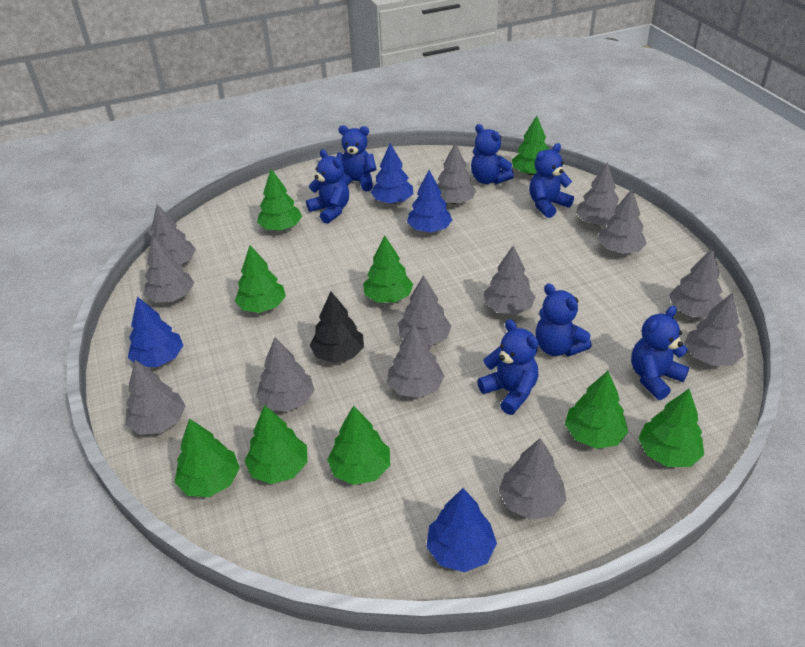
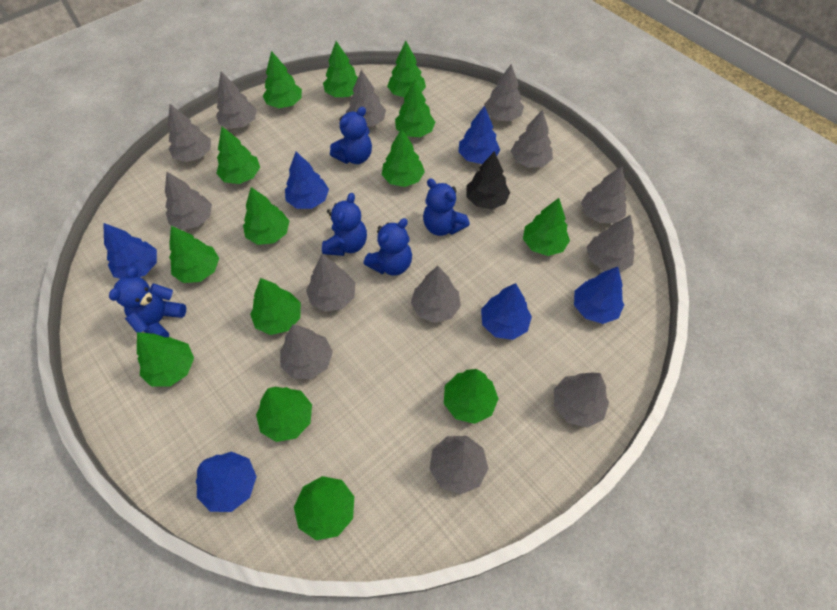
blue teddy bear: [306,149,349,224] [336,125,377,192] [471,124,514,184] [477,319,539,415] [529,143,574,218] [535,283,591,356] [631,306,690,400] = 7 -> [109,267,186,337] [322,193,367,256] [330,107,372,164] [363,218,412,276] [423,179,470,236] = 5
blue tree: [128,297,184,367] [371,143,413,204] [407,170,452,232] [426,488,497,572] = 4 -> [103,223,157,279] [196,452,257,512] [285,152,329,209] [458,106,500,164] [481,283,532,340] [574,267,624,324] = 6
green tree: [175,419,240,497] [235,245,286,313] [245,405,307,484] [257,169,302,230] [327,405,390,485] [363,236,413,303] [512,116,548,175] [565,371,628,449] [638,389,704,467] = 9 -> [137,332,194,387] [169,226,219,283] [216,127,260,184] [243,187,289,245] [250,278,301,335] [256,387,312,442] [263,51,302,108] [294,476,354,540] [323,41,358,97] [382,129,425,187] [387,41,426,98] [395,80,435,137] [444,369,499,424] [523,198,570,256] = 14

